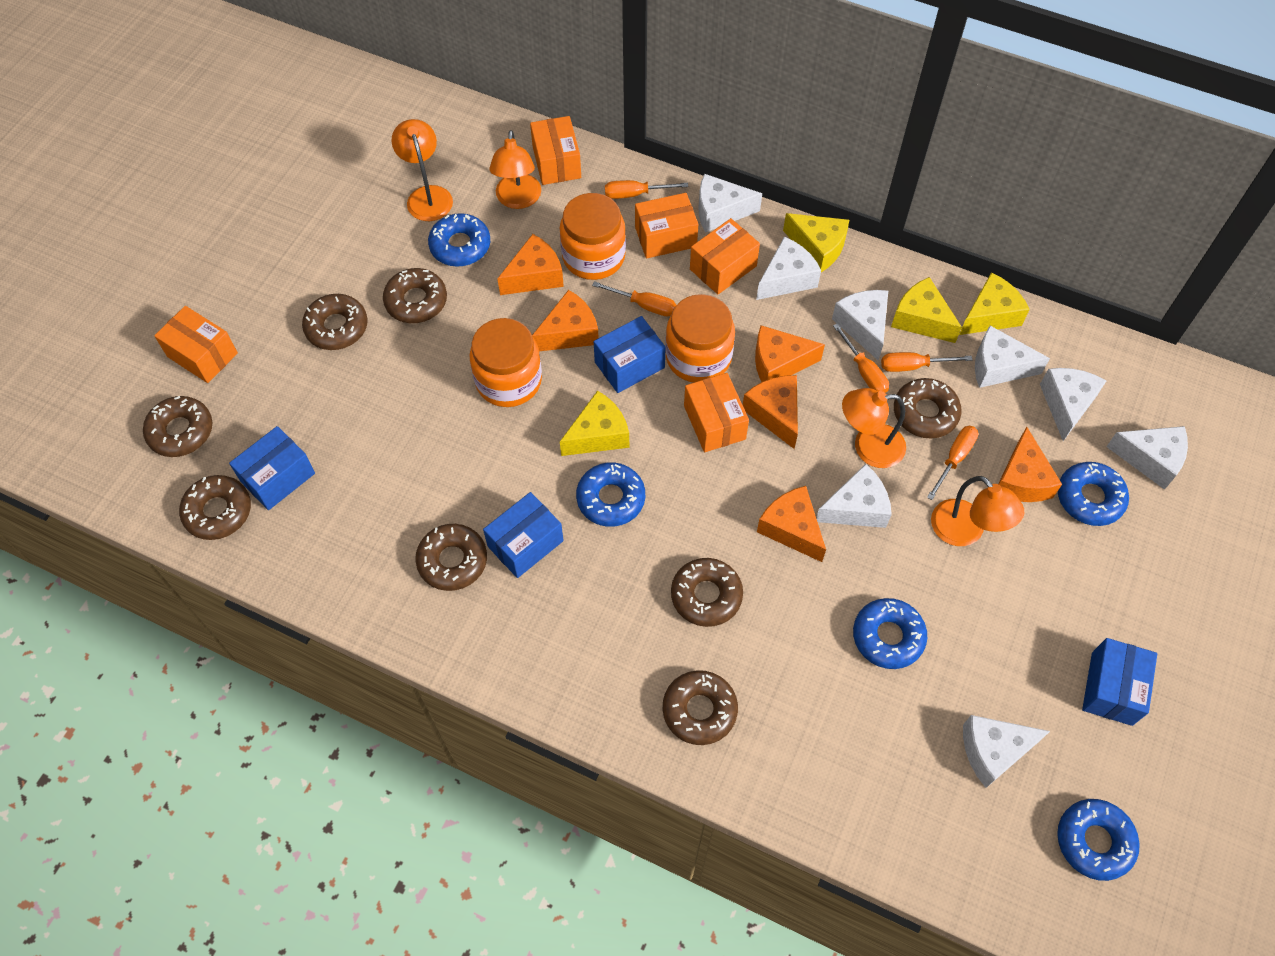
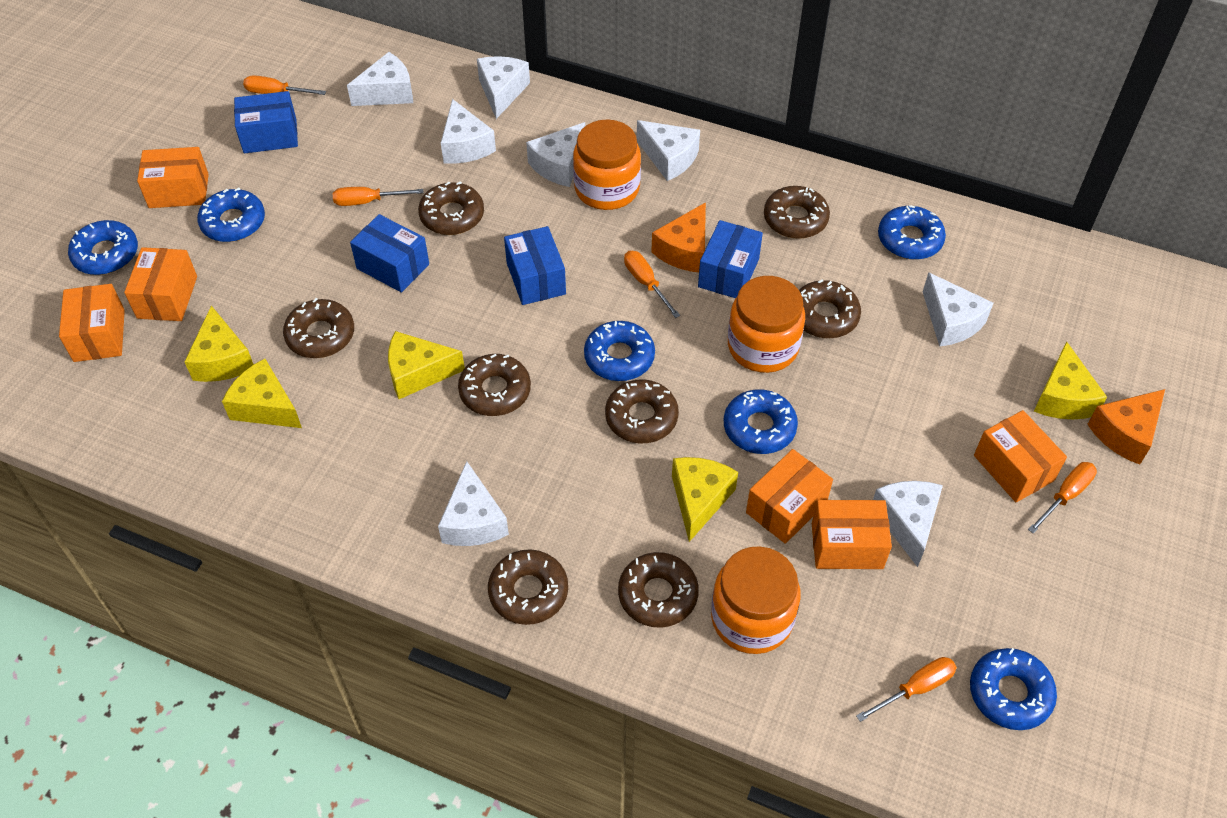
blue donut: [428,213,490,267] [576,462,645,527] [853,598,927,669] [1057,799,1140,881] [1058,462,1129,526] = 5 -> [68,220,138,275] [197,188,265,242] [584,321,655,381] [724,389,798,454] [878,205,946,260] [970,648,1057,730] = 6
orange box: [154,306,238,383] [530,116,581,185] [635,193,698,258] [684,373,749,452] [690,218,760,294] = 5 -> [59,284,125,362] [124,247,197,321] [137,147,209,208] [746,449,833,544] [812,500,892,569] [974,410,1067,502] = 6
orange cheese: [497,234,564,295] [532,290,599,351] [743,375,798,449] [755,325,825,382] [757,486,826,562] [998,427,1062,502] = 6 -> [651,202,706,272] [1087,389,1165,465] = 2
orange lamp: [391,119,453,221] [490,130,541,209] [842,388,906,468] [931,476,1024,546] = 4 -> none = 0
yellow cheese: [560,391,629,456] [783,213,849,272] [891,277,962,343] [959,272,1030,335] = 4 -> [184,306,254,382] [222,359,302,428] [388,331,465,399] [672,457,738,542] [1034,341,1107,419] = 5

